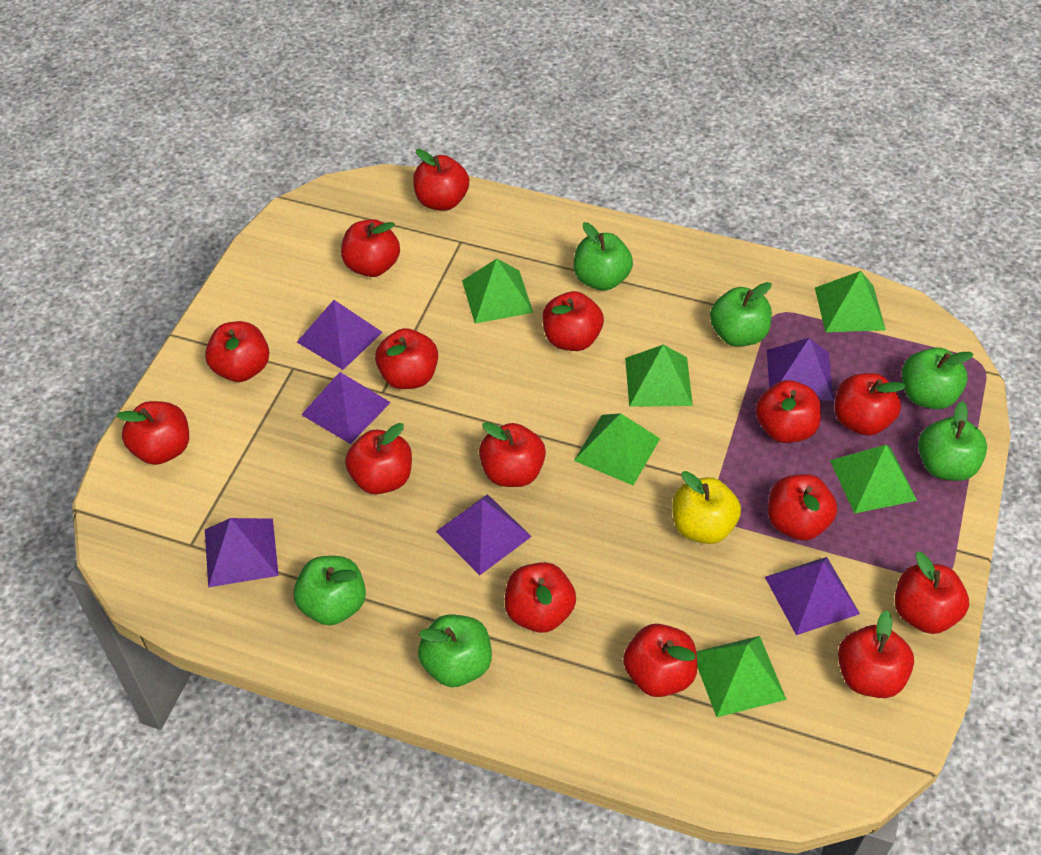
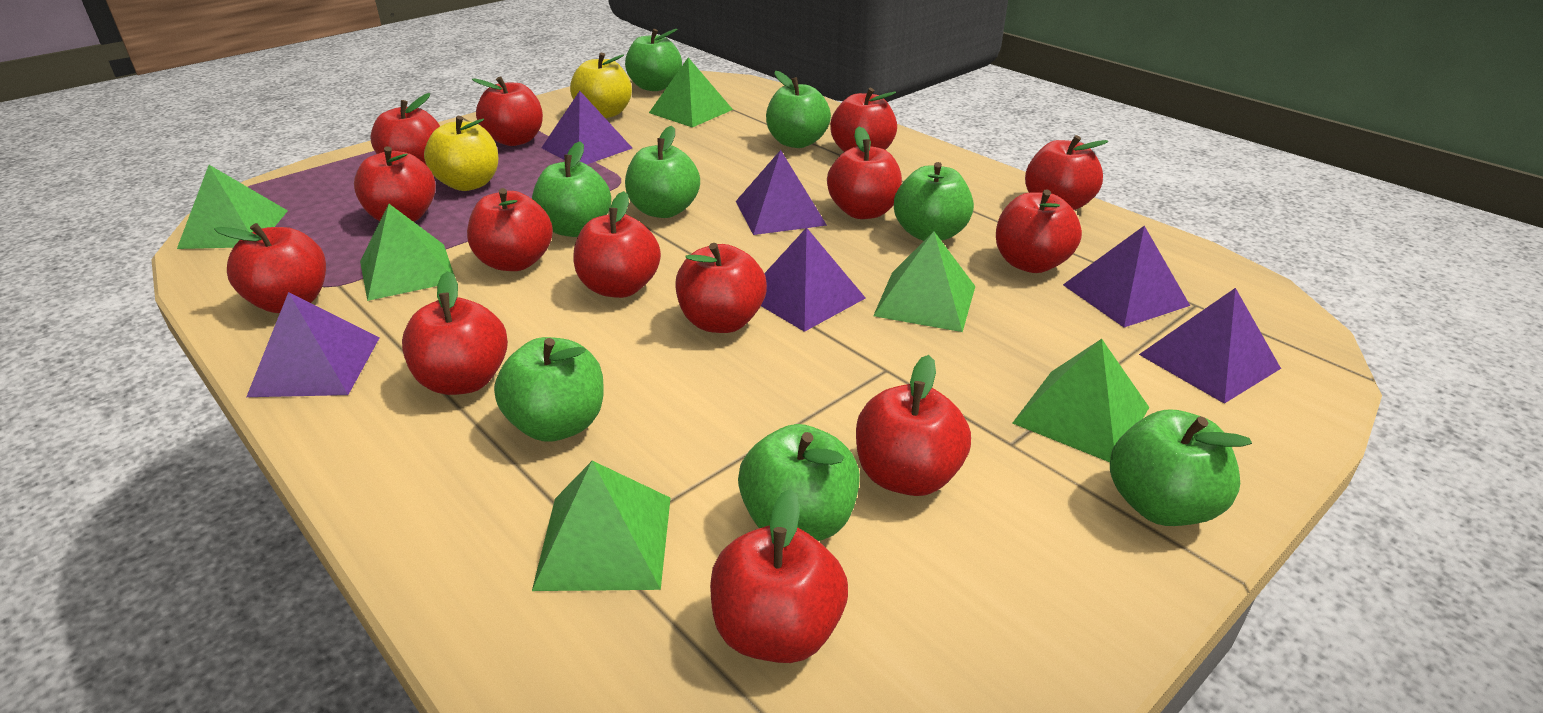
green apple: [293,556,366,626] [418,615,492,687] [574,222,633,291] [710,282,772,346] [902,347,974,409] [918,401,987,481] = 6 -> [494,337,604,442] [532,141,611,237] [625,29,682,91] [625,126,700,218] [738,424,860,541] [766,71,831,148] [894,162,974,241] [1110,410,1252,526] = 8
red apple: [116,401,189,465] [205,321,269,382] [341,219,400,277] [345,423,412,494] [375,328,438,389] [413,149,469,211] [479,422,546,487] [505,562,576,633] [542,291,604,351] [623,624,697,697] [756,380,821,443] [768,474,837,540] [835,373,906,436] [838,610,914,698] [895,552,969,634] = 15 -> [214,223,326,313] [354,146,436,222] [370,93,440,166] [402,271,508,395] [467,188,553,271] [472,76,543,146] [573,191,661,298] [675,243,767,333] [710,489,848,663] [827,126,902,219] [830,88,897,152] [856,355,971,496] [996,189,1082,273] [1025,135,1108,210] = 14
yellow apple: [672,471,741,544] = 1 -> [424,116,498,191] [570,53,632,118] = 2

